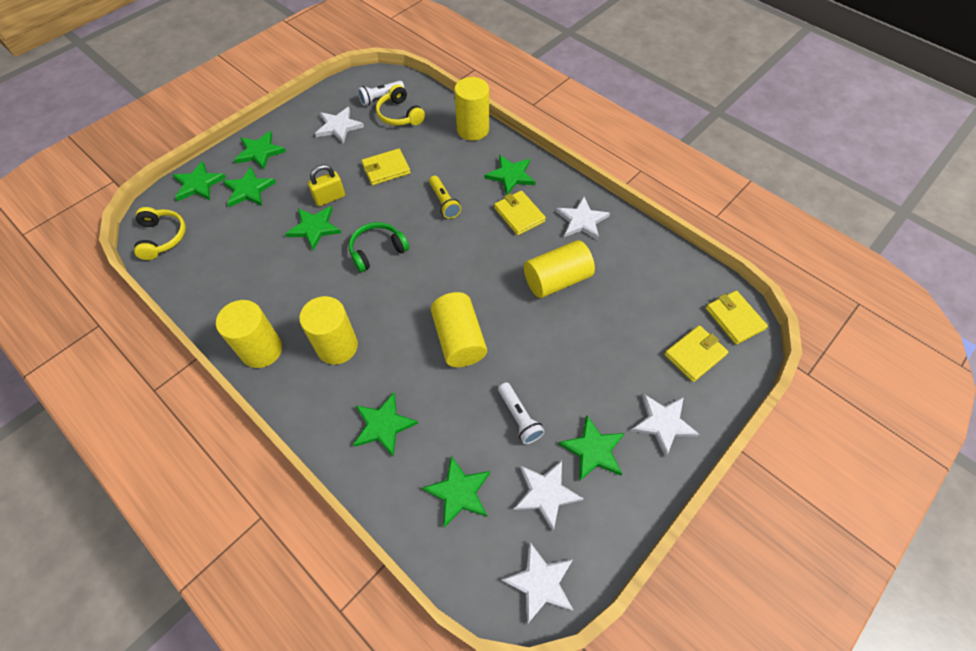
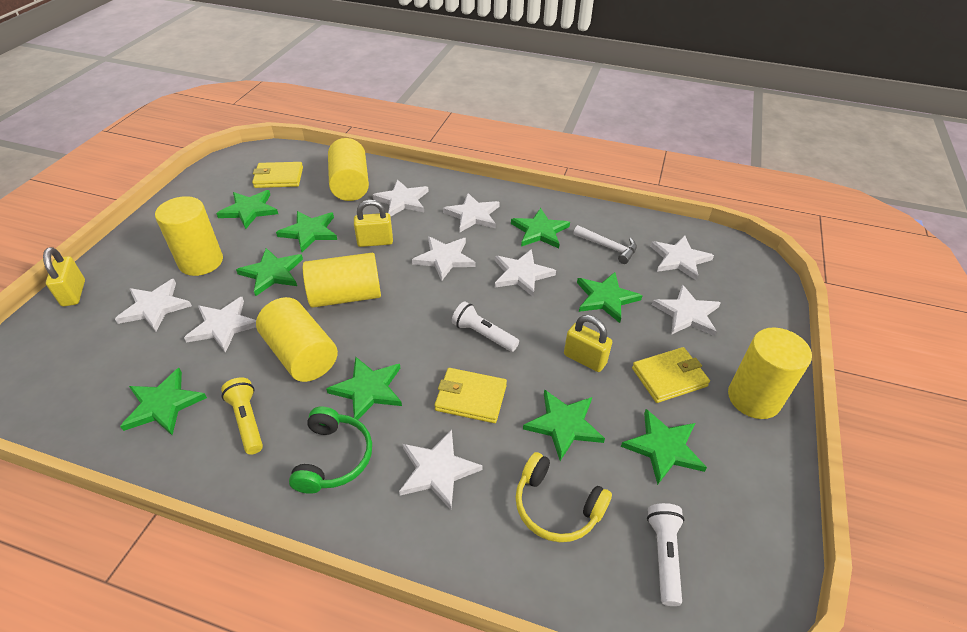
green star: [173,161,226,201] [222,167,276,207] [234,131,286,170] [285,206,341,250] [353,393,418,457] [422,456,490,527] [485,155,535,195] [558,415,625,481] = 8 -> [120,368,207,435] [216,190,278,229] [236,248,303,296] [276,211,337,252] [326,357,402,420] [511,208,570,249] [523,389,605,461] [577,272,643,323] [621,409,707,485] = 9
white hammer: none = 0 -> [573,225,637,264] = 1
white star: [315,107,364,144] [501,542,574,624] [513,460,584,531] [556,197,610,240] [631,393,700,457] = 5 -> [115,279,192,332] [184,297,256,353] [372,179,429,216] [399,430,483,510] [412,236,475,281] [443,193,500,232] [495,249,556,297] [650,235,714,281] [652,285,721,336] = 9
yellow headphones: [134,207,186,260] [376,84,425,126] = 2 -> [515,452,612,542] = 1
yellow padlock: [308,164,345,206] = 1 -> [43,247,85,306] [354,200,393,247] [564,315,612,372] = 3
yellow wallet: [361,149,411,185] [494,191,546,235] [664,325,729,382] [706,291,768,345] = 4 -> [252,162,303,188] [434,368,507,423] [632,347,710,403] = 3

